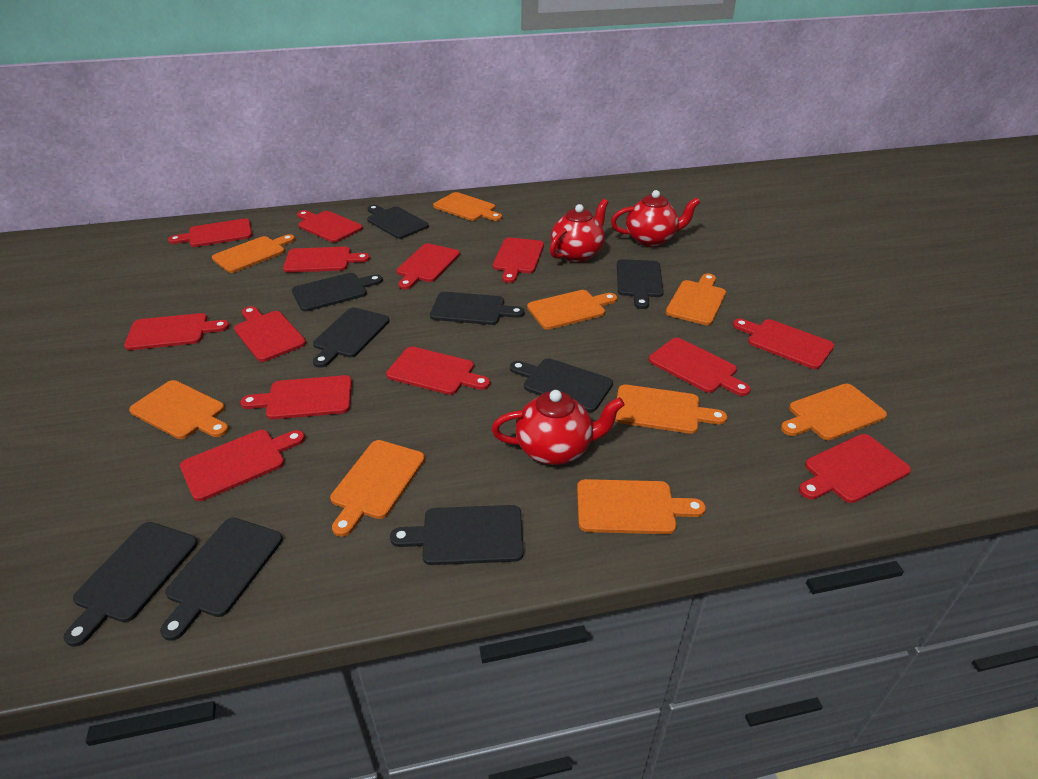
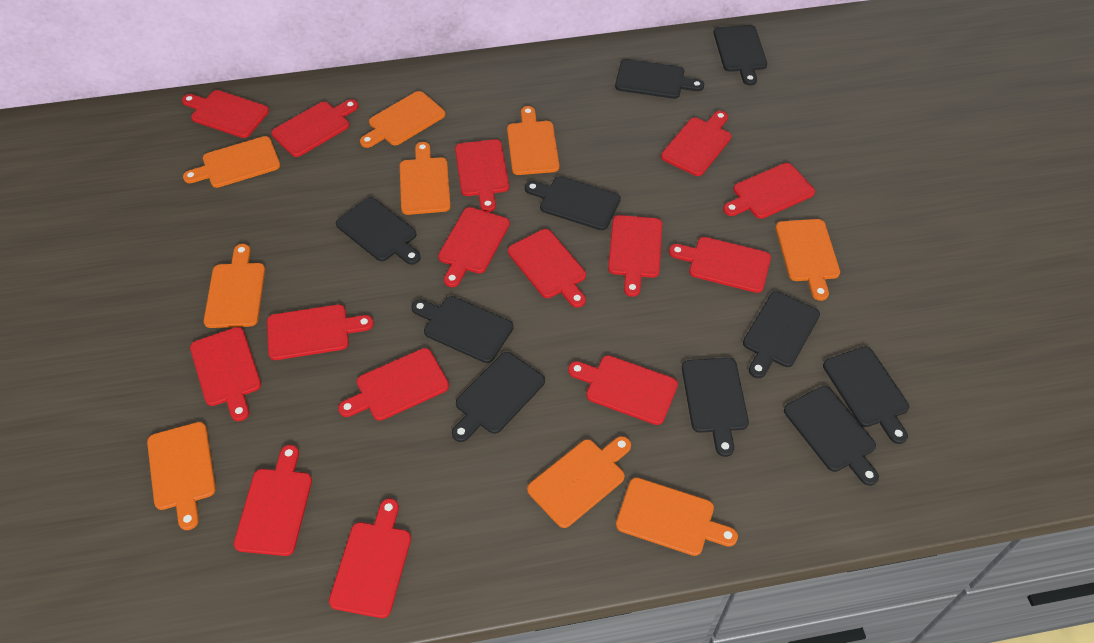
black cutting board: [63,522,198,647] [160,518,283,641] [292,273,383,311] [313,307,390,368] [367,205,429,239] [390,505,524,565] [430,292,524,325] [510,358,613,412] [617,259,664,309] = 9 -> [336,197,421,265] [411,296,513,363] [452,352,545,442] [525,176,621,230] [615,59,704,99] [682,358,749,457] [714,25,767,86] [743,291,820,378] [784,386,879,486] [823,347,909,444] = 10
red cutting board: [124,313,230,350] [168,218,252,247] [180,430,305,501] [234,306,306,362] [240,375,352,419] [283,247,370,273] [297,210,363,243] [386,347,490,395] [396,243,460,289] [493,237,544,283] [649,338,751,396] [733,319,834,369] [799,434,911,503] = 13 -> [182,90,269,138] [190,327,261,421] [234,445,312,556] [267,304,374,360] [271,99,358,157] [329,499,411,618] [338,348,449,421] [438,207,510,287] [455,139,509,212] [508,229,586,308] [568,355,678,425] [608,215,662,297] [661,111,731,176] [669,237,771,293] [723,163,815,219] = 15
red teapot: [492,390,625,465] [550,199,608,263] [611,190,700,247] = 3 -> none = 0

